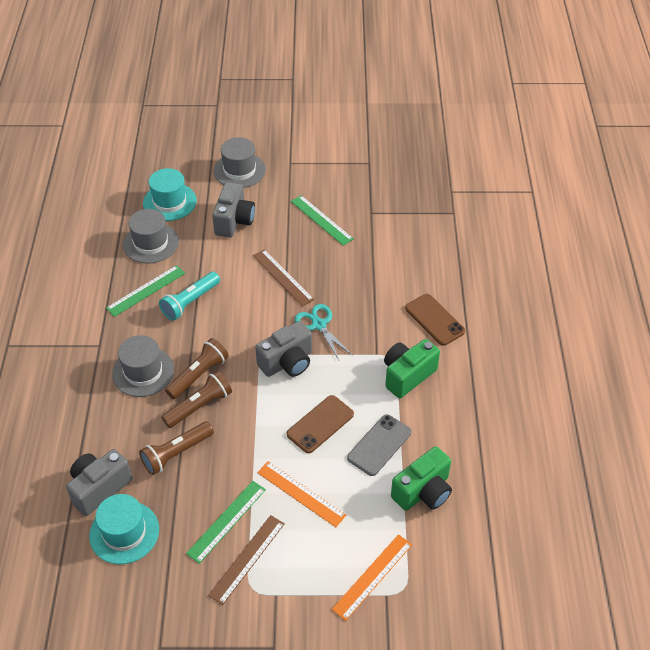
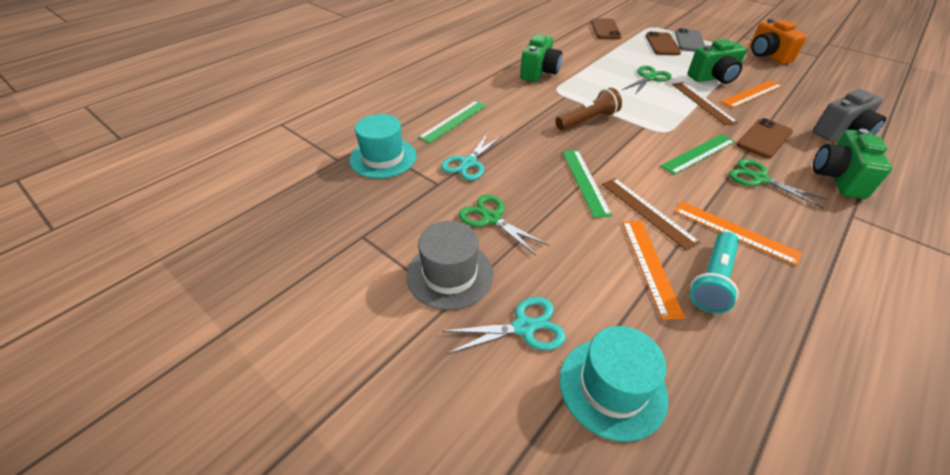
brown flashlight: [139,422,214,475] [161,371,232,428] [165,338,229,399] = 3 -> [555,88,622,130] = 1
brown phone: [287,395,354,453] [405,294,465,346] = 2 -> [591,18,622,39] [646,32,681,55] [736,118,793,159] = 3
green camera: [384,339,440,398] [391,446,452,511] = 2 -> [520,35,562,82] [687,39,747,84] [813,128,892,199] = 3
green scissors: none = 0 -> [459,195,549,255] [622,66,672,96] [729,159,828,208] = 3
grey camera: [66,449,132,516] [212,182,255,238] [255,321,312,377] = 3 -> [813,89,886,141] = 1
grey hat: [112,335,174,397] [123,209,179,264] [214,137,266,188] = 3 -> [406,221,493,310] = 1
orange camera: none = 0 -> [750,18,807,64] = 1
orange ruler: [257,461,346,527] [332,534,412,621] = 2 -> [622,221,685,320] [674,201,802,266] [721,80,782,108] = 3
turquoise scissors: [295,304,352,360] = 1 -> [441,133,502,180] [442,297,566,354] = 2

